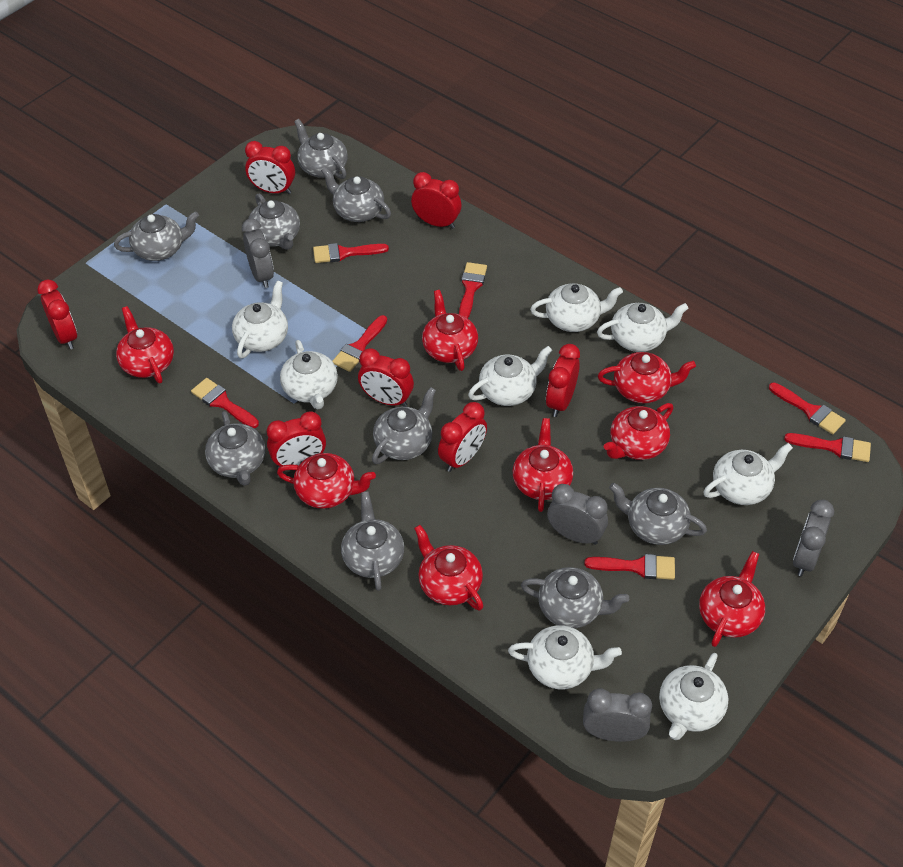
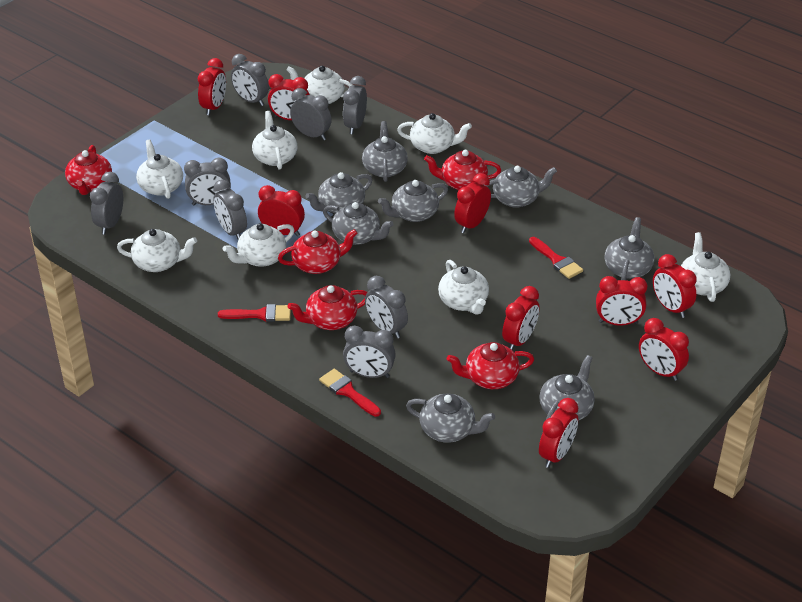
grey clock: [242,218,274,288] [547,484,608,545] [583,689,652,742] [793,500,834,576] = 4 -> [90,172,123,234] [184,158,231,206] [213,180,247,240] [231,54,269,106] [290,88,332,140] [343,76,367,134] [343,325,396,378] [365,276,408,339] = 8
grey teapot: [114,211,199,261] [205,411,266,486] [248,194,300,250] [294,119,348,179] [321,167,391,222] [341,491,404,591] [372,387,436,464] [521,567,629,628] [609,483,707,545] = 9 -> [305,172,372,213] [323,202,393,245] [362,121,408,182] [378,180,448,222] [406,393,495,443] [485,166,557,208] [539,355,595,421] [605,217,654,280] = 8
red brush: [191,378,259,428] [313,243,389,263] [332,315,387,372] [459,262,487,319] [584,554,675,580] [769,382,846,434] [784,433,871,462] = 7 -> [218,304,291,322] [319,369,381,417] [529,237,583,279] = 3
red clock: [37,279,77,349] [245,141,295,194] [267,411,326,468] [358,348,414,407] [411,172,461,229] [438,402,487,472] [546,344,580,417] = 7 -> [198,58,226,116] [258,185,305,236] [268,74,310,120] [454,173,491,233] [502,286,539,351] [539,398,578,468] [596,276,648,326] [639,318,689,381] [653,254,697,318] = 9
red teapot: [116,306,174,383] [277,453,376,509] [414,525,483,610] [422,290,478,371] [512,418,573,512] [598,352,696,403] [604,403,674,460] [699,551,765,647] = 8 -> [65,145,112,195] [278,229,357,274] [287,285,368,330] [424,150,501,190] [447,342,534,389] = 5

